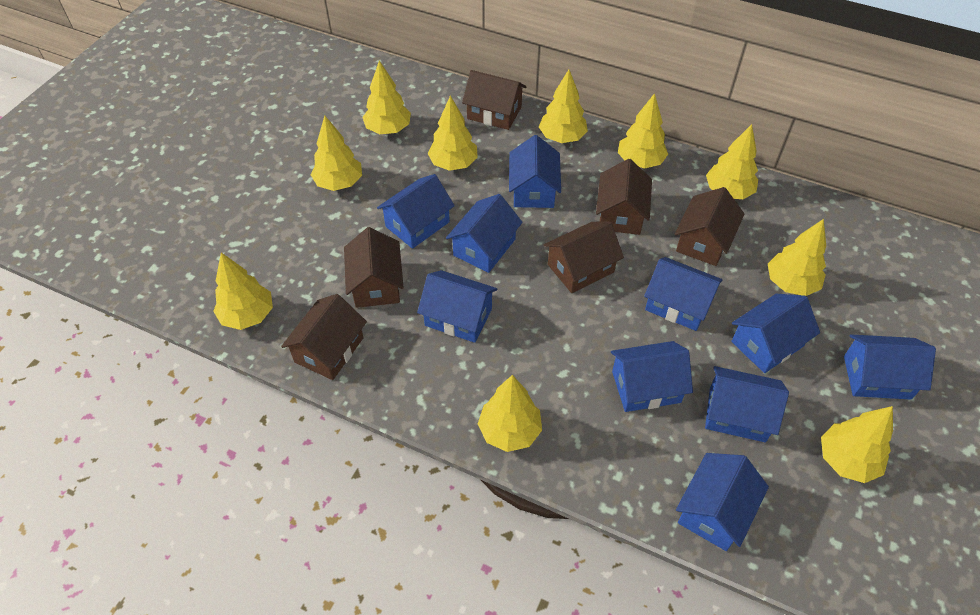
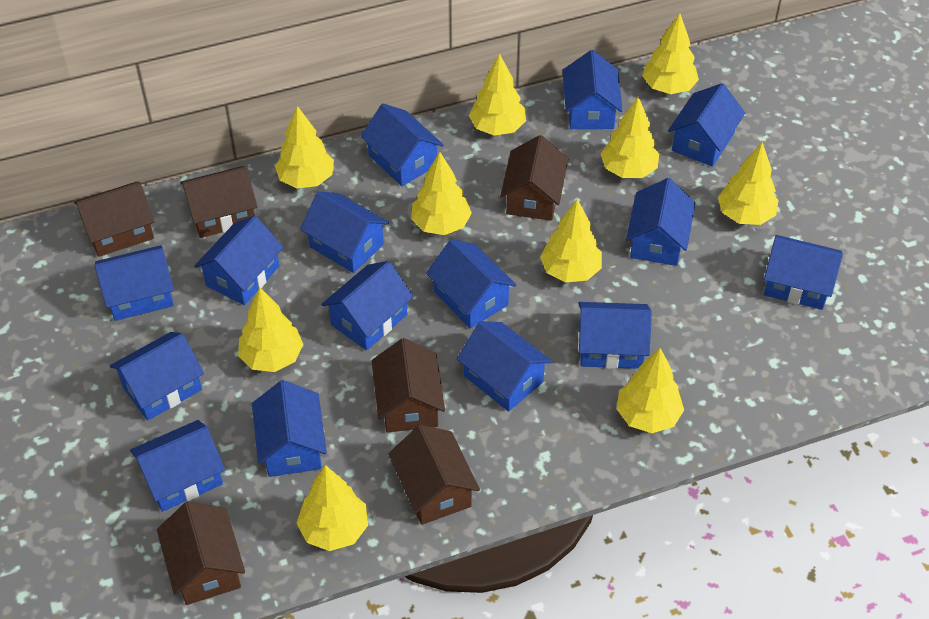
blue house: [377,174,455,249] [417,270,497,343] [446,194,523,273] [509,135,561,208] [611,341,693,412] [644,257,723,331] [676,453,769,551] [705,366,789,442] [731,294,820,373] [844,334,936,400] = 10 -> [95,245,174,321] [110,332,204,421] [130,420,225,512] [194,216,284,305] [252,380,327,477] [300,191,389,273] [321,261,414,350] [360,103,444,186] [426,239,516,328] [457,321,552,412] [563,50,623,129] [579,302,652,369] [626,178,696,266] [668,83,745,167] [764,235,843,310] = 15

